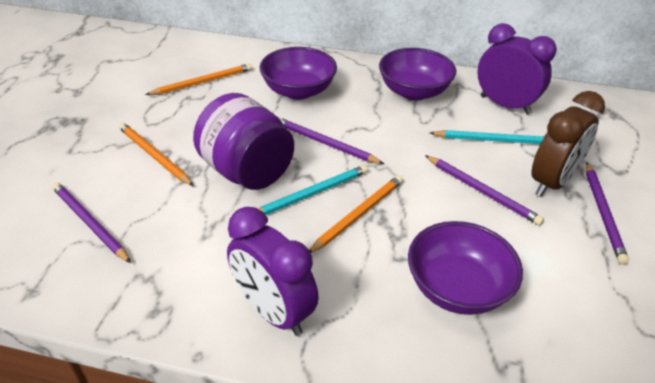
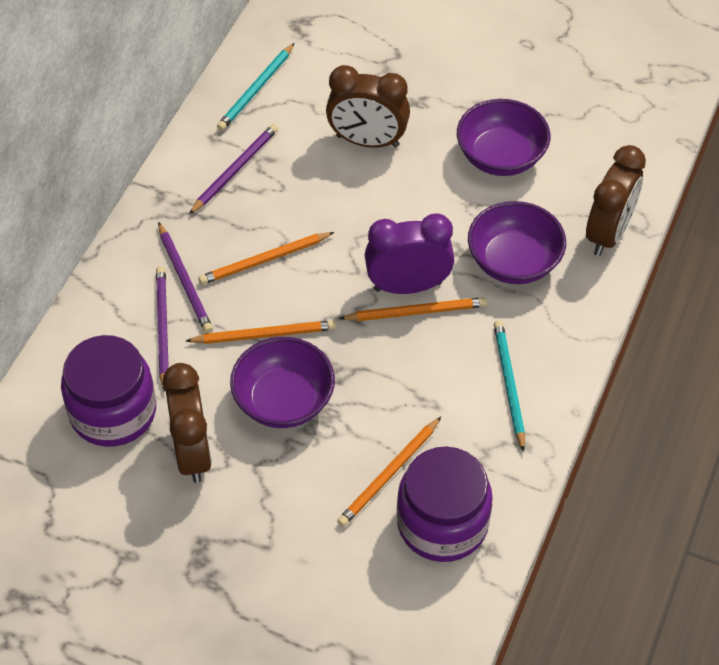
brown clock: [531,91,605,197] = 1 -> [163,363,212,483] [326,65,410,148] [586,145,646,256] = 3
orange pencil: [118,122,194,186] [145,63,252,95] [309,175,403,253] = 3 -> [186,320,336,344] [199,232,334,285] [337,417,441,527] [339,297,487,321] = 4
purple clock: [227,207,319,336] [477,23,557,114] = 2 -> [365,214,454,294] = 1
purple jar: [193,93,294,190] = 1 -> [61,335,156,447] [397,446,493,562] = 2
purple pencil: [52,182,131,263] [278,117,384,164] [425,155,544,225] [586,162,629,265] = 4 -> [156,266,169,392] [158,222,213,333] [189,124,278,214] = 3

